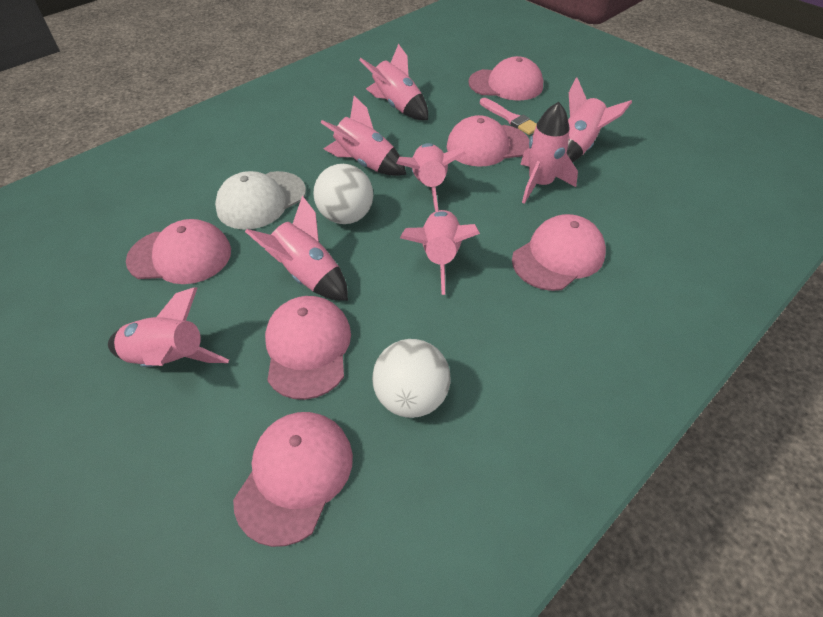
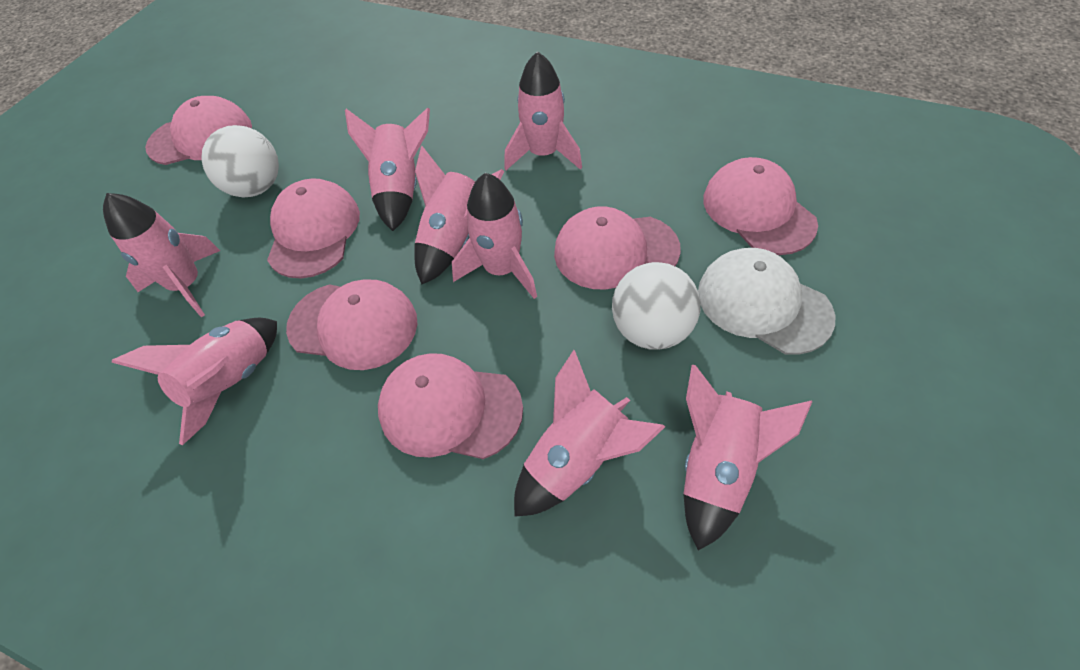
pink brush: [480,98,537,135] = 1 -> none = 0

